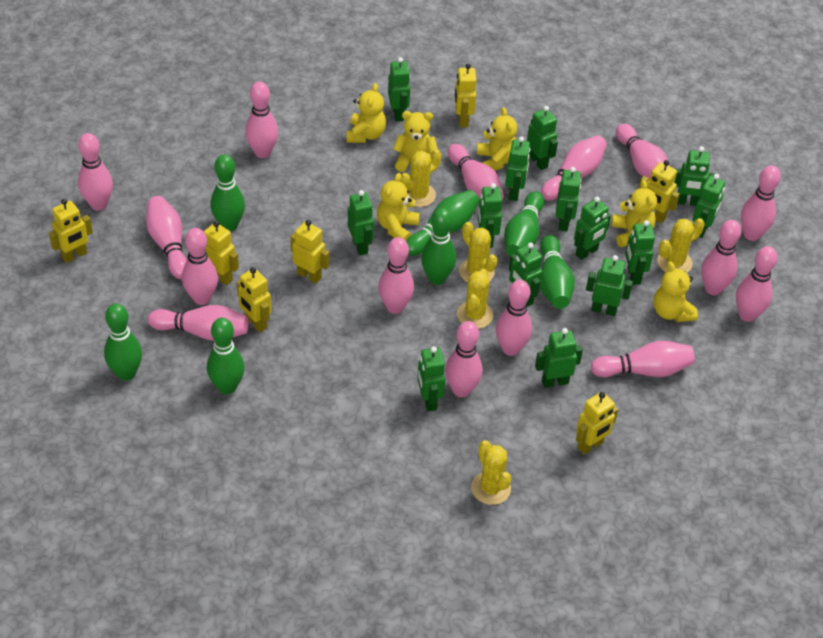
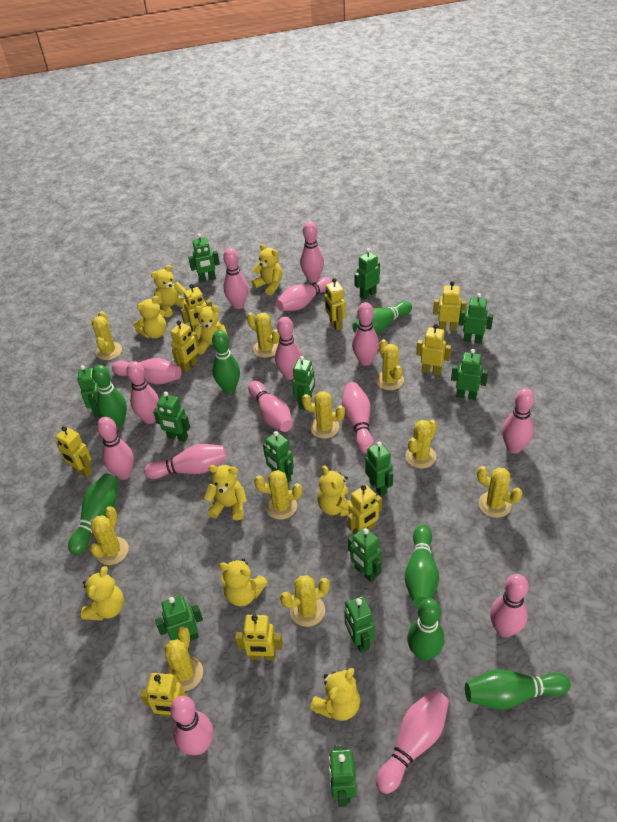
green robot: [348,190,374,255] [388,57,410,121] [417,346,445,411] [478,183,502,248] [505,136,530,201] [509,242,543,307] [527,106,558,170] [535,328,583,388] [556,167,581,231] [574,197,611,260] [586,255,633,316] [625,220,655,285] [674,146,716,206] [693,174,725,238] = 14 -> [77,365,102,418] [153,392,190,442] [155,595,203,641] [188,234,220,282] [263,431,294,483] [292,356,315,410] [329,745,356,807] [344,596,374,653] [348,527,382,582] [354,248,380,300] [365,442,393,496] [451,349,488,400] [458,293,493,344] = 13
yellow cactus: [400,149,441,207] [457,269,493,329] [459,222,497,282] [471,440,511,505] [657,218,705,273] = 5 -> [90,506,129,565] [92,311,122,360] [164,626,203,691] [247,313,280,358] [254,470,303,520] [280,575,330,627] [302,391,345,439] [376,339,404,390] [406,420,437,469] [477,466,523,518] = 10
yellow robot: [49,199,93,263] [204,221,239,285] [237,267,271,332] [291,220,329,284] [455,63,476,127] [576,392,618,454] [639,160,680,223] = 7 -> [56,426,93,478] [140,673,189,717] [171,320,199,373] [181,284,212,332] [235,615,283,660] [325,278,346,331] [347,485,382,535] [416,324,452,375] [433,281,467,331] = 9
yellow teddy bear: [346,83,386,143] [377,173,420,241] [393,111,438,172] [477,107,518,171] [611,180,657,247] [653,261,698,322] = 6 -> [81,566,124,621] [134,296,166,338] [151,265,186,317] [194,305,228,355] [204,465,247,520] [219,558,268,607] [251,244,282,296] [310,668,360,721] [317,465,351,517] = 9

